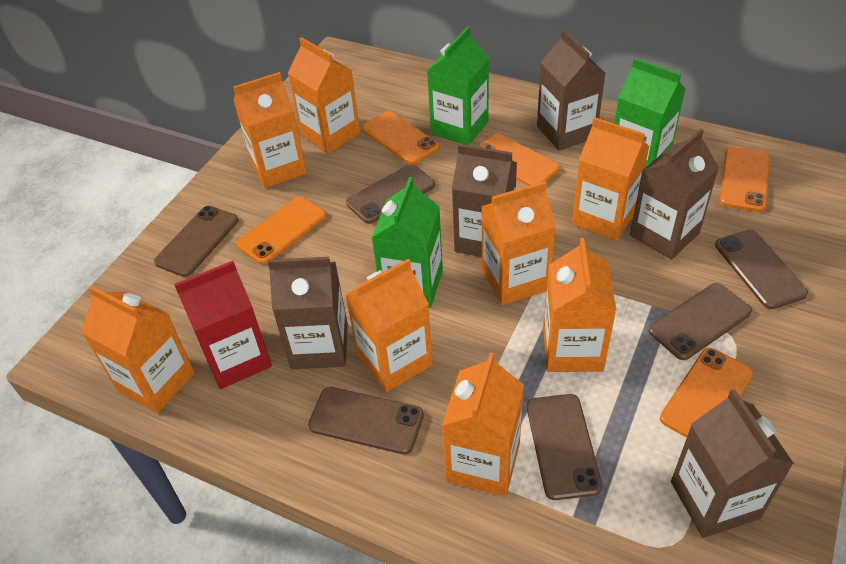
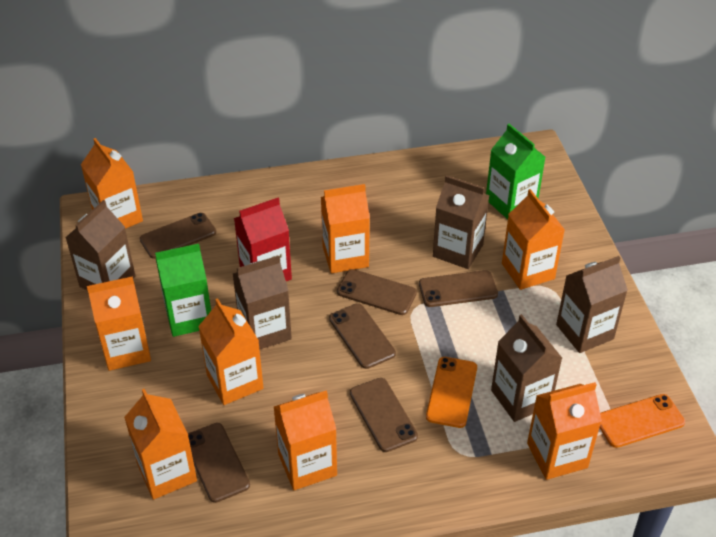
green carton: [372,177,443,308] [427,26,489,145] [614,58,685,168] = 3 -> [155,244,211,337] [486,124,545,219] = 2
orange phone: [237,197,326,264] [362,111,439,165] [478,133,560,186] [660,348,753,438] [719,147,770,212] = 5 -> [426,357,477,428] [600,394,685,448] = 2

